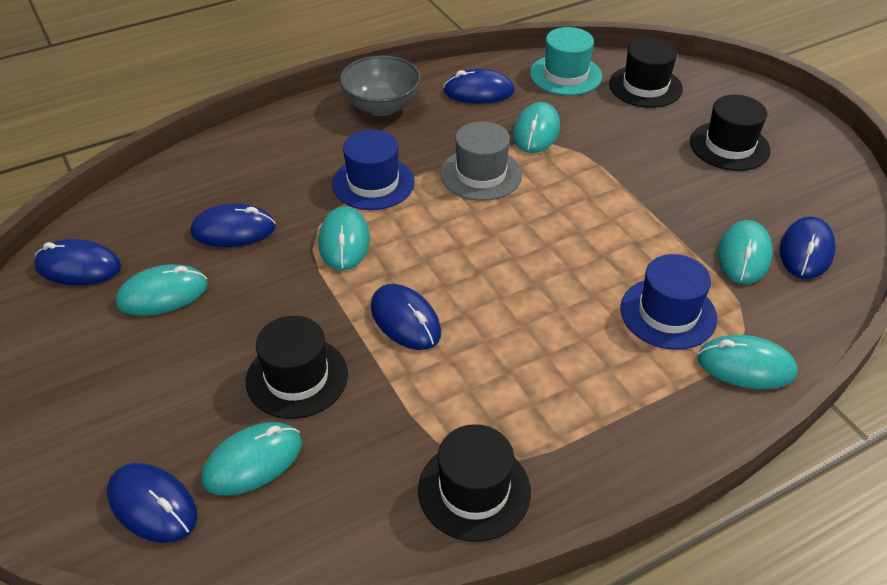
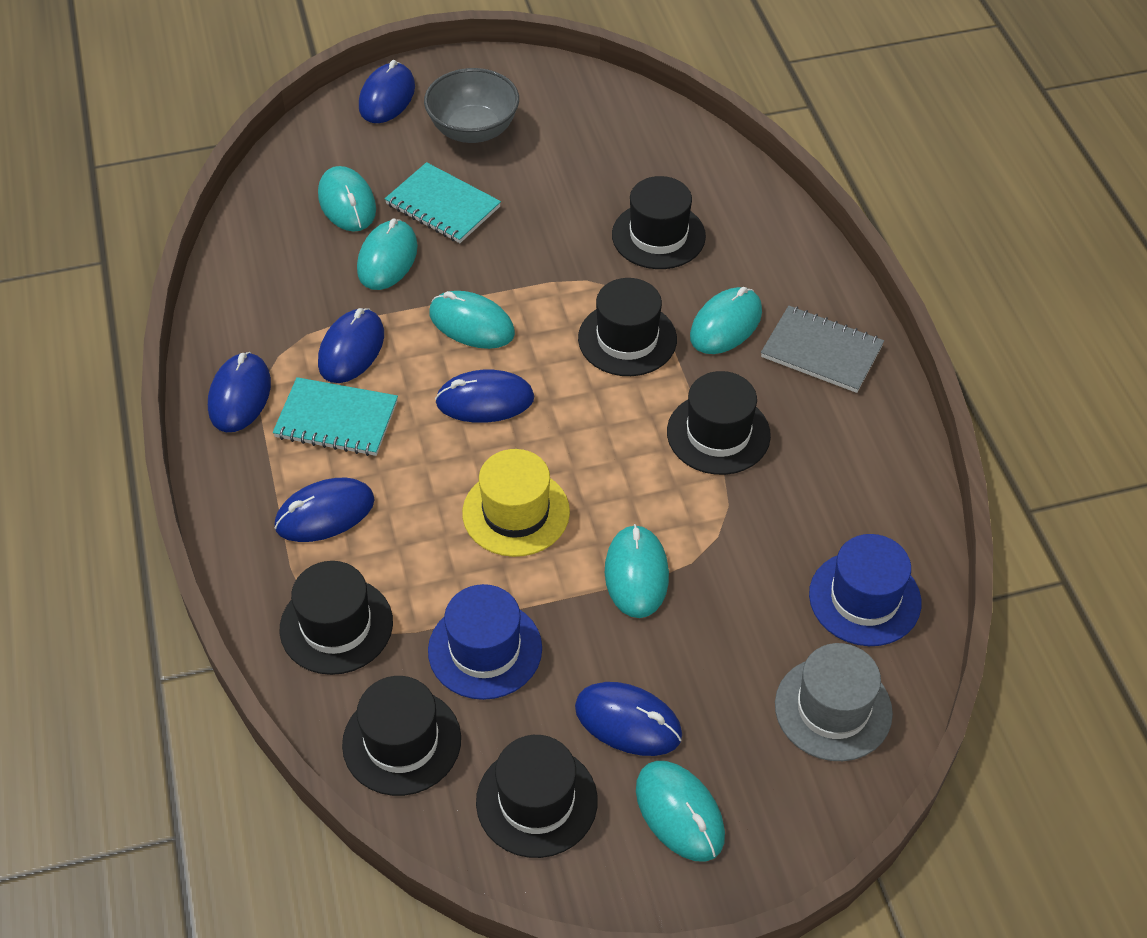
black hat: [246,316,348,419] [418,424,531,542] [609,38,683,108] [690,95,771,171] = 4 -> [280,561,393,675] [342,676,461,796] [476,735,598,858] [578,278,677,376] [612,176,706,269] [667,371,771,475] = 6
grey notebook: none = 0 -> [761,306,884,393] = 1
turquoise hat: [530,27,602,95] = 1 -> none = 0
turquoise notebook: none = 0 -> [273,377,398,456] [385,162,501,243] = 2
yellow hat: none = 0 -> [462,449,570,557] = 1

